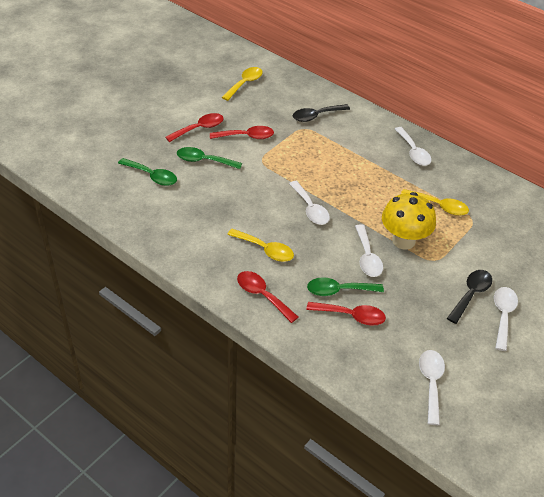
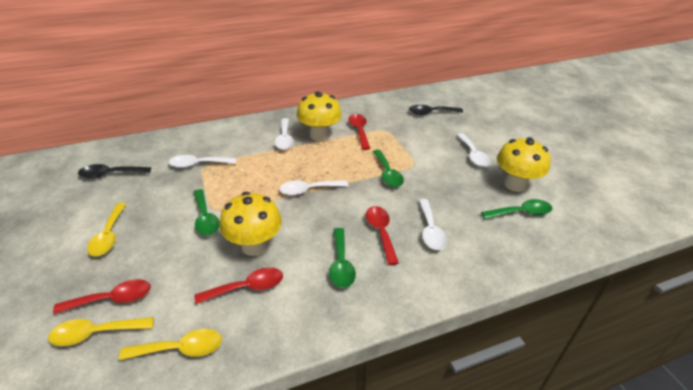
green spoon: [118,158,177,186] [177,147,242,169] [307,277,384,296] = 3 -> [193,189,220,236] [329,228,356,288] [373,150,404,187] [481,199,552,219] = 4
yellow mushroom: [382,192,436,250] = 1 -> [220,192,282,256] [297,91,342,141] [497,137,550,192] = 3

